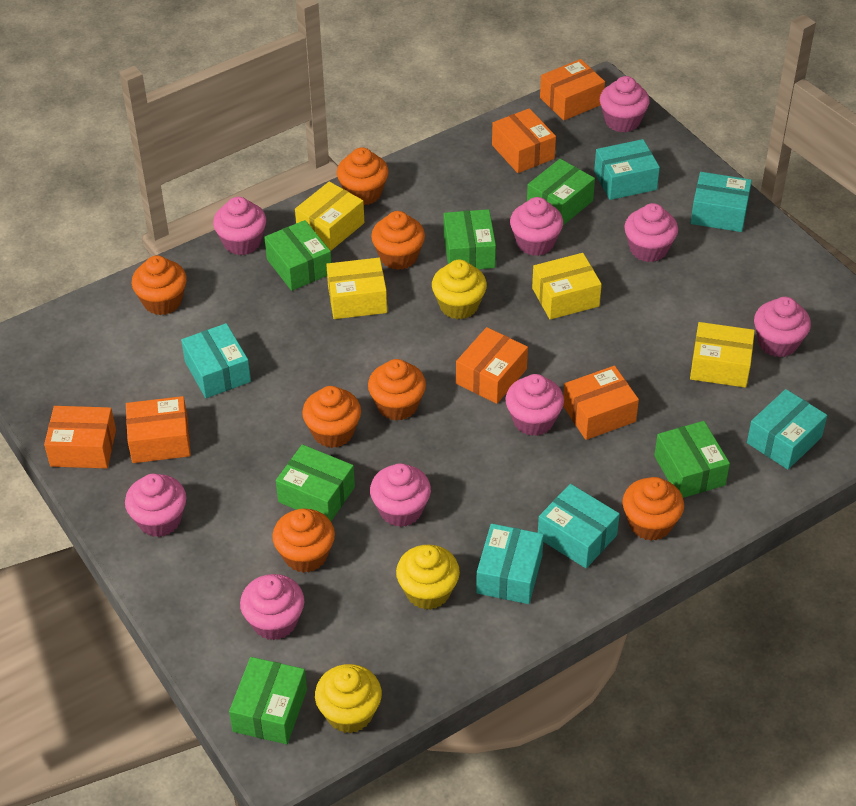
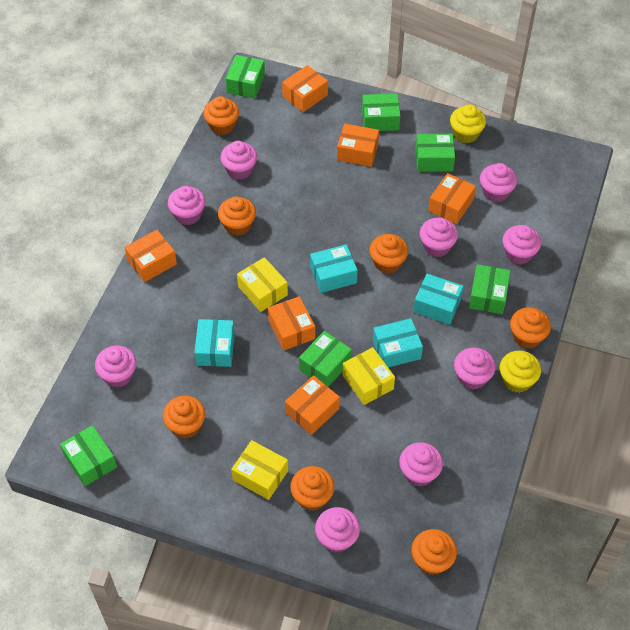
turquoise box: [181,323,251,398] [476,524,544,604] [538,484,620,568] [594,139,660,200] [691,172,752,232] [747,389,827,470] = 6 -> [194,319,235,367] [310,244,358,293] [373,318,423,368] [413,274,464,325] = 4
yellow box: [295,182,364,251] [326,258,387,319] [532,253,602,320] [690,322,755,388] = 4 -> [231,440,288,500] [237,257,288,312] [342,347,395,405] = 3
yellow cupcake: [315,664,382,733] [396,544,460,610] [432,260,487,319] = 3 -> [450,104,486,143] [500,350,541,393] = 2

